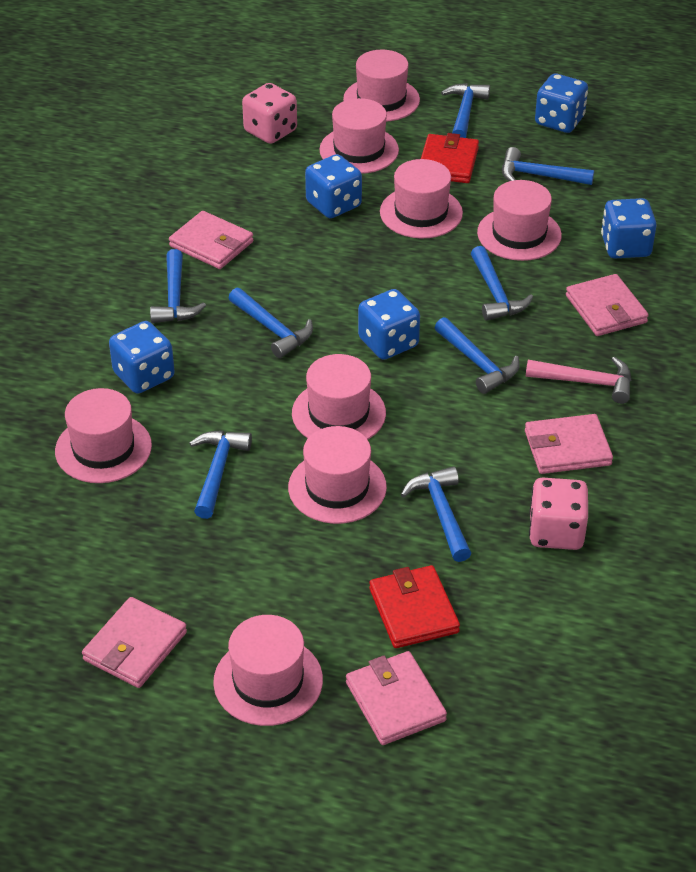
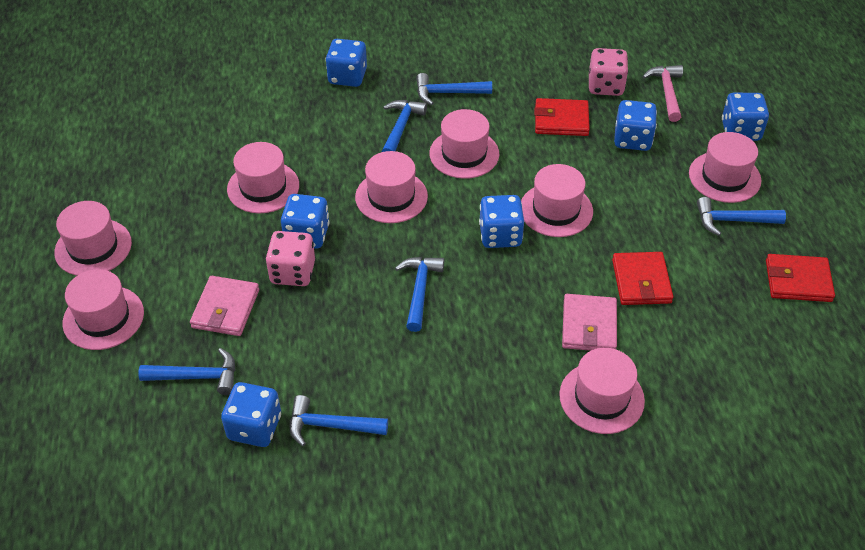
blue dice: [109,321,175,394] [305,154,362,218] [358,289,420,360] [535,73,588,133] [601,198,657,259] = 5 -> [221,382,281,447] [281,194,330,249] [326,39,367,87] [479,195,524,248] [614,100,657,151] [722,93,769,141] = 6
blue hammer: [150,249,206,323] [189,431,252,519] [228,288,313,358] [401,466,472,562] [435,317,519,394] [441,83,490,138] [471,246,533,321] [502,147,594,185] = 8 -> [138,348,235,395] [290,395,388,446] [382,100,427,152] [395,257,444,332] [416,73,492,105] [697,197,786,236] = 6
pink wallet: [82,597,187,688] [169,211,253,269] [346,651,447,745] [525,414,613,474] [566,274,649,336] = 5 -> [190,276,259,336] [562,294,617,351] = 2
red wallet: [369,565,460,648] [421,133,479,183] = 2 -> [534,98,590,136] [612,252,673,305] [766,254,835,302] = 3

